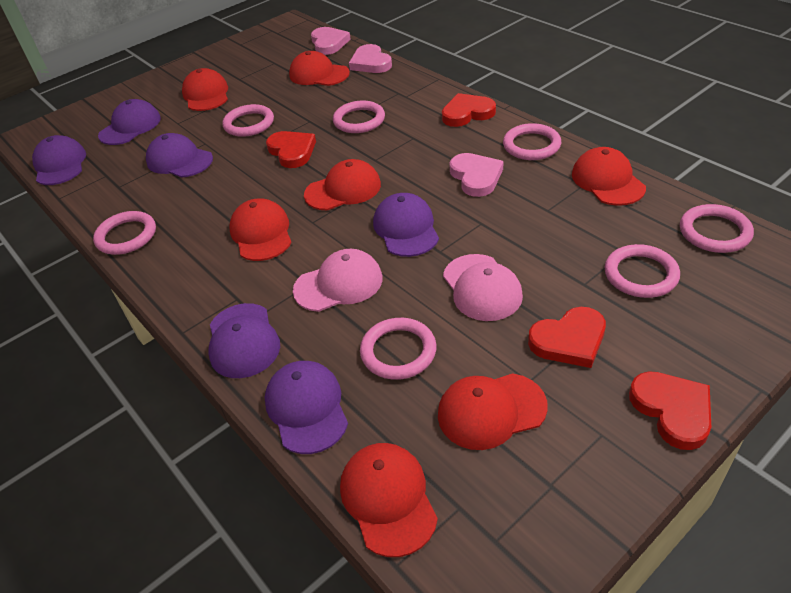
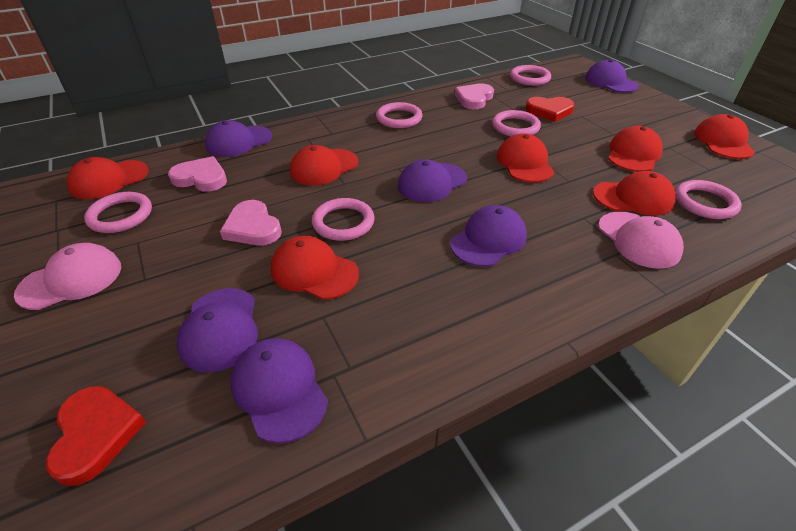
pink ring: [93,211,156,255] [222,104,274,137] [333,101,385,133] [360,318,436,380] [503,123,561,160] [605,244,680,298] [680,204,754,253] = 7 -> [84,192,152,233] [312,198,375,241] [376,102,423,128] [492,110,541,136] [510,65,551,86] [675,180,742,219] = 6
red heart: [266,131,316,168] [442,93,496,127] [528,307,606,368] [629,371,711,450] = 4 -> [46,386,146,486] [526,97,575,122] = 2

